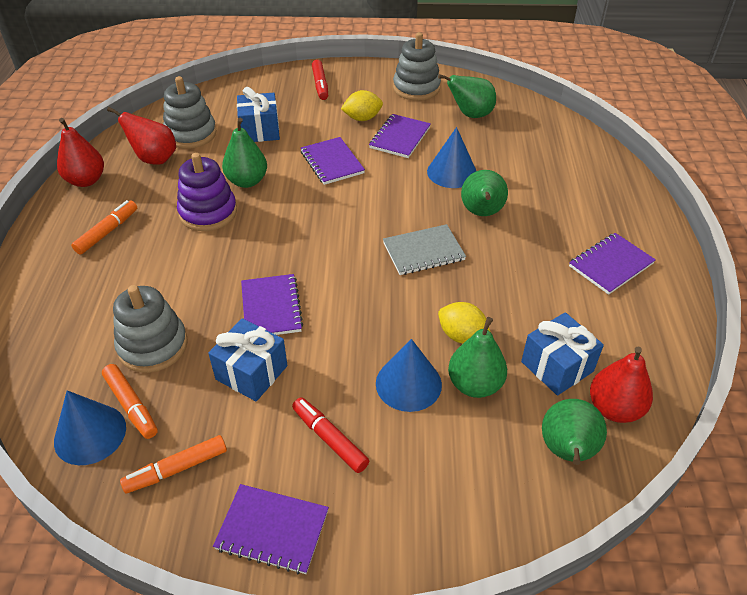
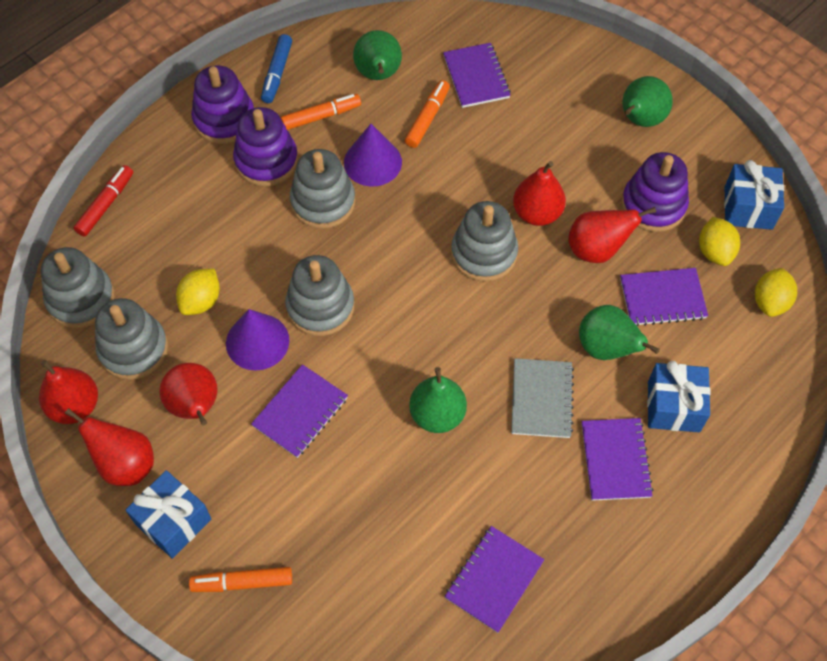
blue cone: [54,390,126,465] [376,339,442,412] [427,127,476,188] = 3 -> none = 0
blue marker: none = 0 -> [261,34,292,103] = 1
green pear: [222,118,267,188] [438,74,496,118] [448,317,507,398] [461,170,508,216] [542,399,607,465] = 5 -> [353,30,402,80] [409,367,467,433] [579,305,660,360] [622,76,673,127] = 4
grey stacking toy: [113,285,188,373] [163,76,217,149] [393,32,441,101] = 3 -> [41,247,115,328] [95,298,168,380] [285,255,354,336] [290,149,355,229] [451,201,518,282] = 5
purple cone: none = 0 -> [226,309,289,371] [344,124,402,186] = 2
purple stacking toy: [177,153,237,231] = 1 -> [191,65,254,144] [233,107,298,186] [621,152,689,232] = 3
red marker: [292,397,369,473] [312,60,328,100] = 2 -> [74,165,133,236] = 1
red pear: [57,118,104,187] [107,107,176,165] [590,346,653,423] = 3 -> [39,360,98,424] [65,408,154,486] [159,363,218,426] [513,161,566,226] [568,207,656,263] = 5
yellow lemon: [341,90,383,121] [438,302,490,344] = 2 -> [176,269,220,315] [699,217,740,266] [755,268,797,317] = 3

